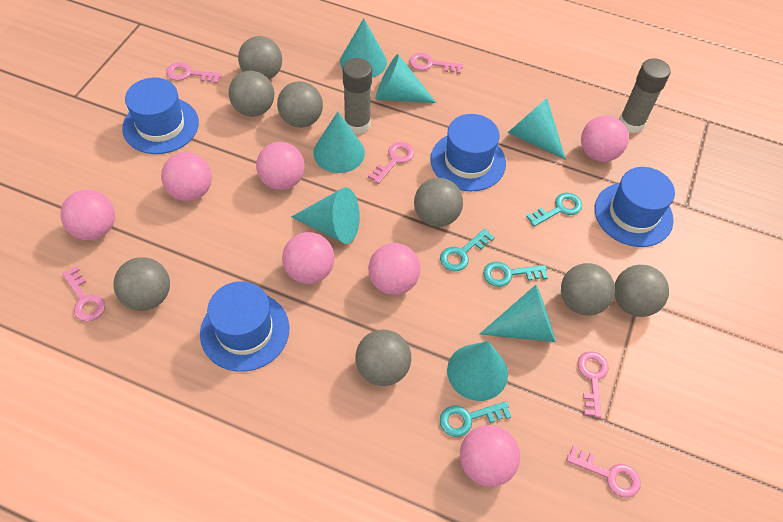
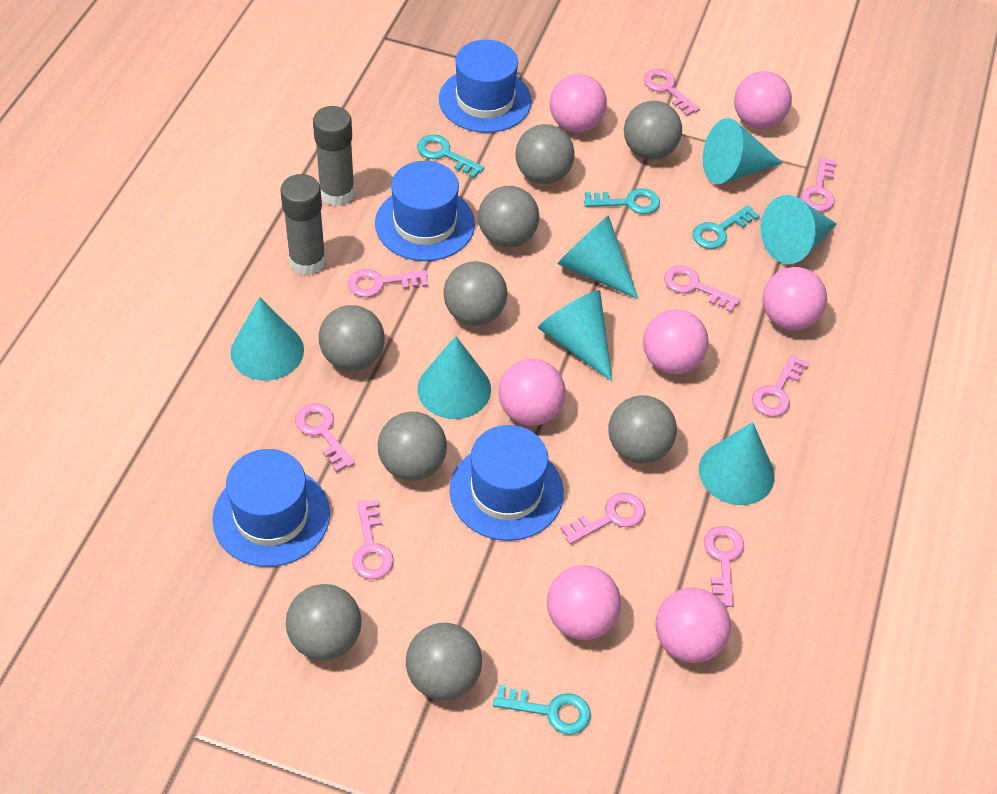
grey ball: [113,257,170,311] [229,70,274,117] [238,36,282,79] [277,81,323,128] [356,330,411,386] [414,178,463,227] [561,263,615,316] [614,265,669,317] = 8 -> [286,584,362,660] [319,305,385,371] [378,412,447,481] [406,623,482,700] [443,261,507,325] [478,186,539,247] [515,124,575,184] [608,395,677,463] [624,101,682,159] = 9
pink key: [62,266,105,322] [166,62,222,84] [368,142,414,184] [409,53,463,74] [566,446,641,498] [578,351,609,418] = 6 -> [295,403,355,472] [348,269,428,297] [352,499,394,579] [560,493,645,544] [644,69,700,116] [664,265,740,312] [704,526,744,607] [752,354,809,417] [801,157,837,212] = 9

